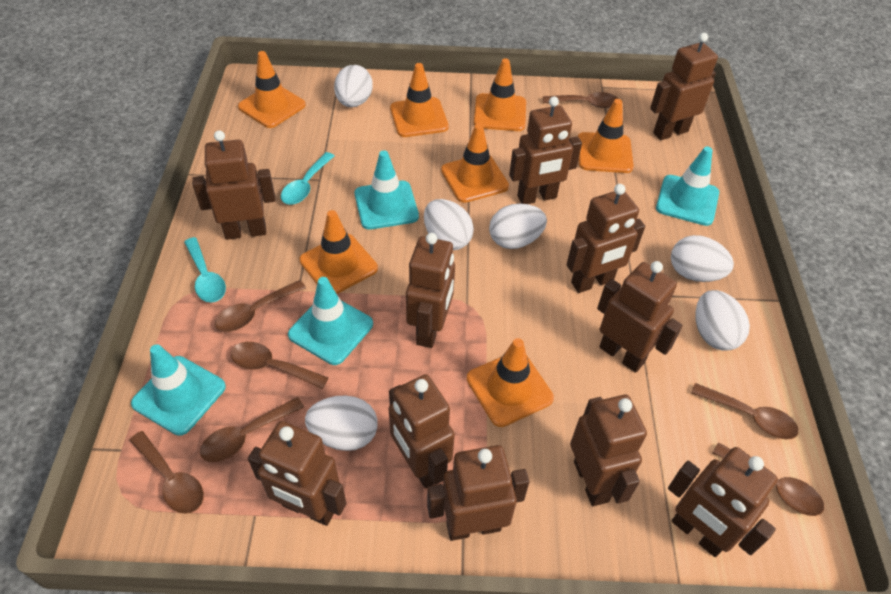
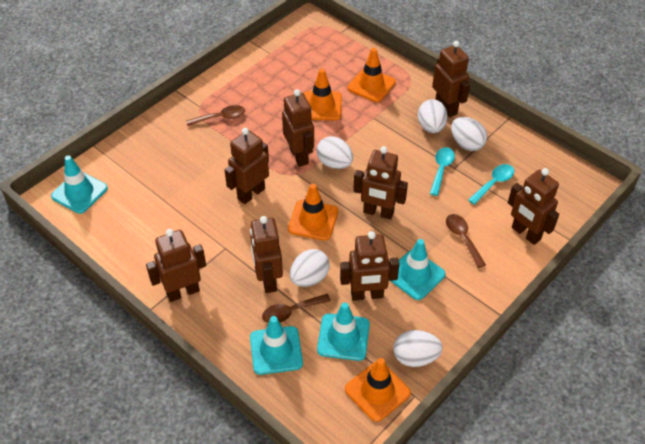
brown robot: [192,130,275,240] [248,421,346,526] [389,374,455,489] [406,233,455,348] [427,445,529,541] [509,96,582,204] [566,184,645,293] [570,394,647,506] [597,261,682,373] [650,33,718,140] [668,447,778,557] = 11 -> [146,229,206,302] [225,128,269,204] [250,216,283,293] [282,89,314,167] [340,231,399,301] [353,146,408,220] [432,41,470,117] [508,168,559,245] = 8
brown spoon: [129,431,204,514] [200,397,304,462] [215,280,306,332] [231,342,328,389] [543,92,618,108] [691,383,799,439] [712,442,824,516] = 7 -> [186,105,245,126] [262,294,331,323] [446,214,486,268] = 3
orange traffic cone: [238,51,306,128] [299,210,378,294] [390,63,449,137] [441,124,509,203] [467,338,554,427] [474,58,526,131] [578,99,634,173] = 7 -> [288,184,338,241] [303,69,342,120] [345,358,411,422] [347,48,396,102] = 4
white egg: [305,395,378,451] [334,65,373,107] [424,199,474,250] [489,204,547,249] [671,235,734,282] [695,290,750,351] = 6 -> [290,249,330,287] [317,136,353,169] [393,330,443,367] [418,99,448,133] [451,117,487,151] = 5

